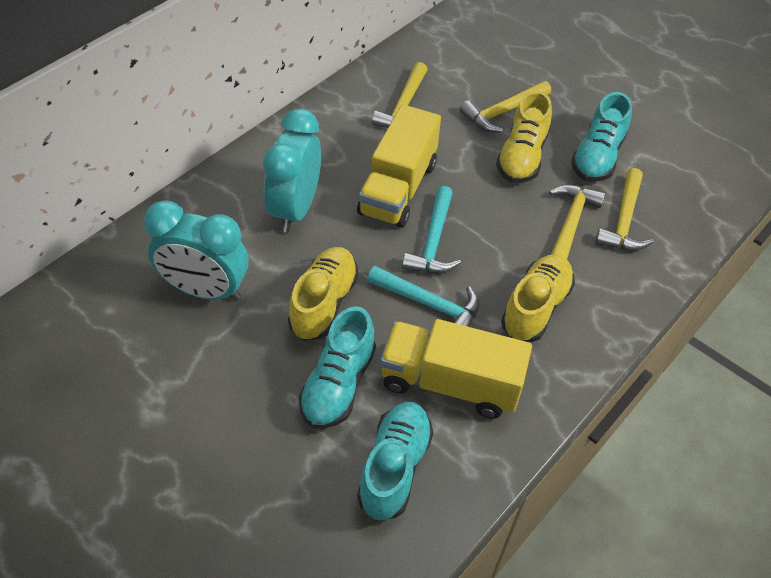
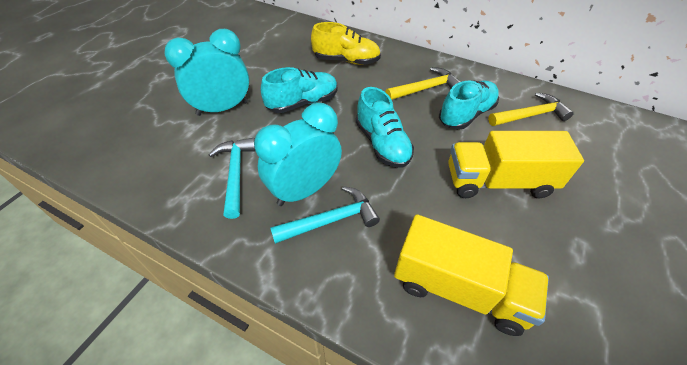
yellow hammer: [372,62,428,128] [460,81,551,133] [549,185,606,259] [595,168,654,251] = 4 -> [386,67,461,100] [488,92,574,126] = 2
yellow shoe: [288,247,359,341] [496,91,552,183] [501,254,575,342] = 3 -> [311,22,381,65] = 1

